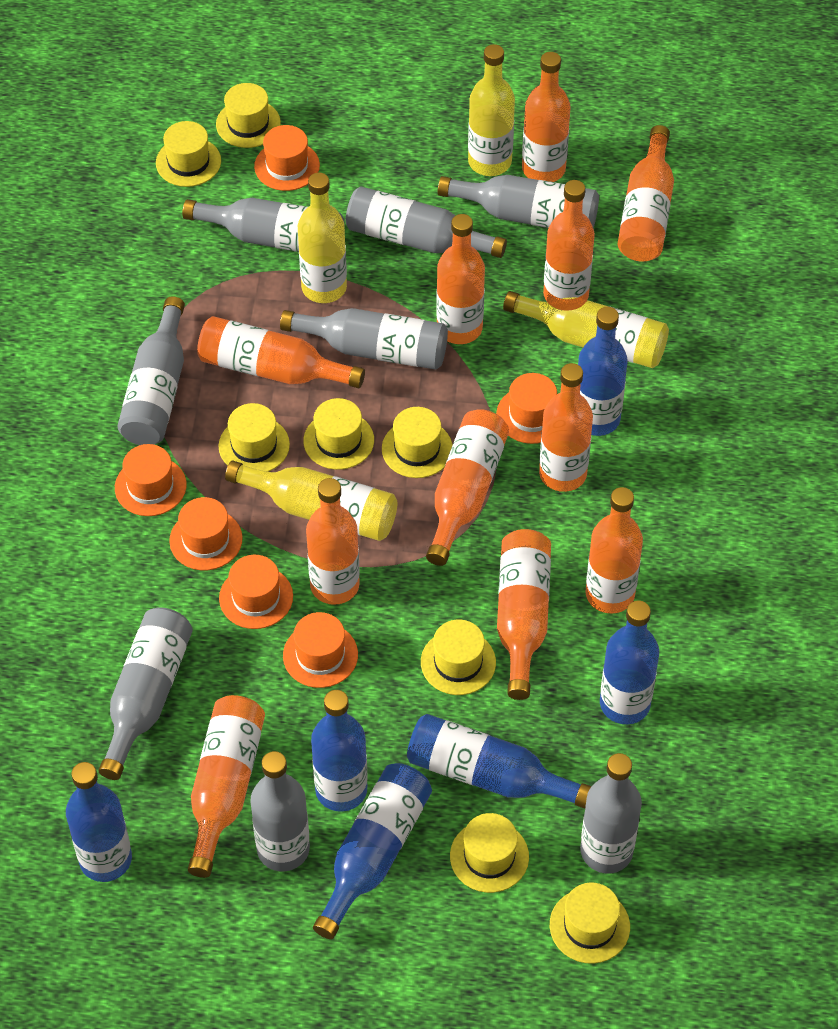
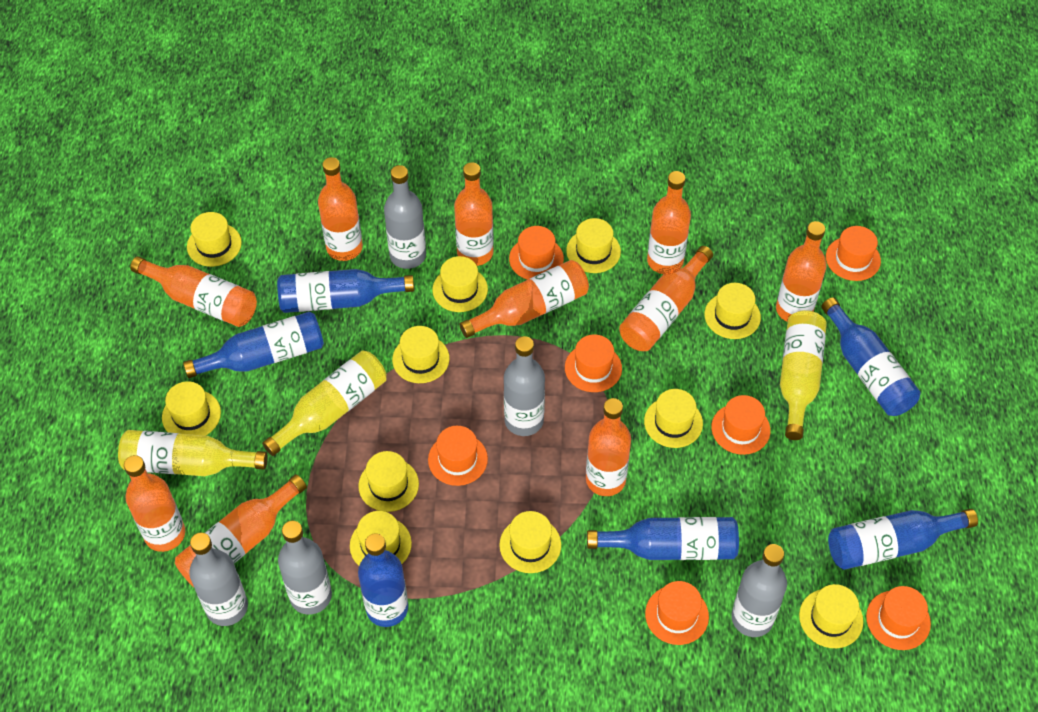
grey bottle: [98,607,193,780] [117,296,185,445] [182,198,344,252] [250,751,310,871] [280,308,448,370] [346,186,507,258] [438,175,599,229] [580,753,642,873] = 8 -> [189,532,248,626] [278,520,332,615] [384,165,426,269] [504,336,545,436] [731,544,787,637] = 5
orange bottle: [188,695,265,878] [197,316,365,388] [306,478,360,605] [426,409,509,566] [436,214,485,344] [497,529,551,700] [522,52,571,182] [539,363,593,492] [543,180,595,302] [586,487,643,614] [617,125,674,261] = 11 -> [124,455,185,552] [130,256,257,327] [175,474,307,587] [318,157,363,261] [454,162,494,266] [460,260,589,338] [586,398,631,496] [619,246,713,351] [647,171,691,274] [776,221,827,322] = 10
orange hat: [115,444,187,516] [169,497,243,570] [219,555,293,629] [254,125,320,191] [283,612,358,688] [496,373,557,444] = 6 -> [428,426,488,486] [509,226,564,280] [565,334,622,392] [645,581,709,645] [711,395,771,455] [826,226,881,281] [866,586,931,650] = 7
yellow bottle: [225,461,397,541] [298,172,347,303] [468,44,515,176] [503,291,669,368] = 4 -> [118,430,268,476] [262,351,387,456] [780,310,827,440] = 3
yellow hat: [156,121,221,187] [216,83,281,148] [219,403,290,472] [303,398,374,470] [382,407,452,478] [421,619,496,695] [450,813,529,893] [550,882,630,964] = 8 -> [162,381,221,436] [187,212,242,267] [350,511,412,565] [358,451,419,512] [392,326,450,383] [432,256,488,312] [499,511,561,573] [566,218,621,273] [644,389,703,448] [705,283,761,339] [799,584,863,648] = 11

